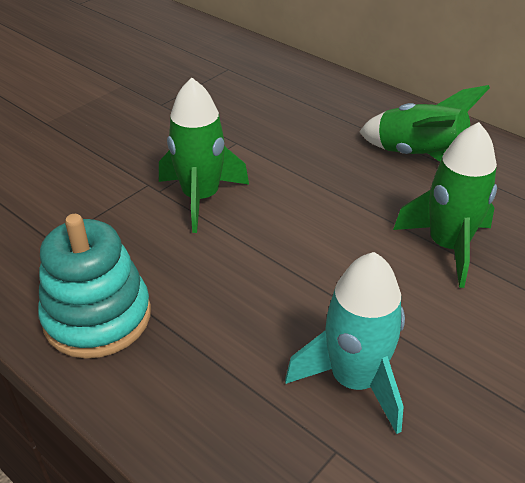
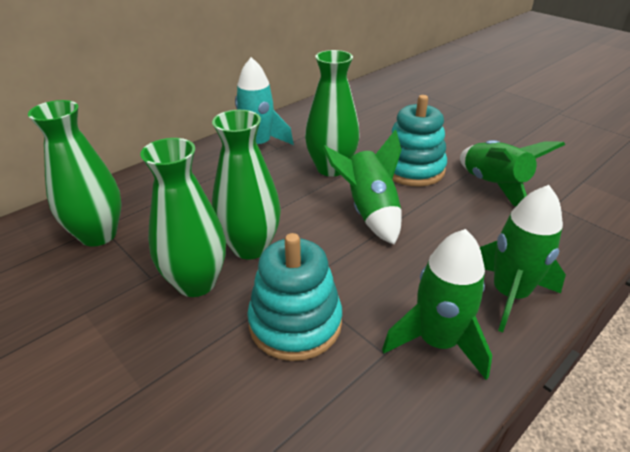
green rocket: [159,78,249,233] [359,85,490,162] [393,122,497,288] = 3 -> [322,130,402,244] [382,229,492,380] [460,140,565,206] [480,185,566,332] = 4
green vase: none = 0 -> [28,100,122,247] [140,138,226,297] [212,110,281,260] [305,50,360,177] = 4
turquoise stacking toy: [38,214,151,359] = 1 -> [247,233,342,361] [389,95,447,187] = 2

